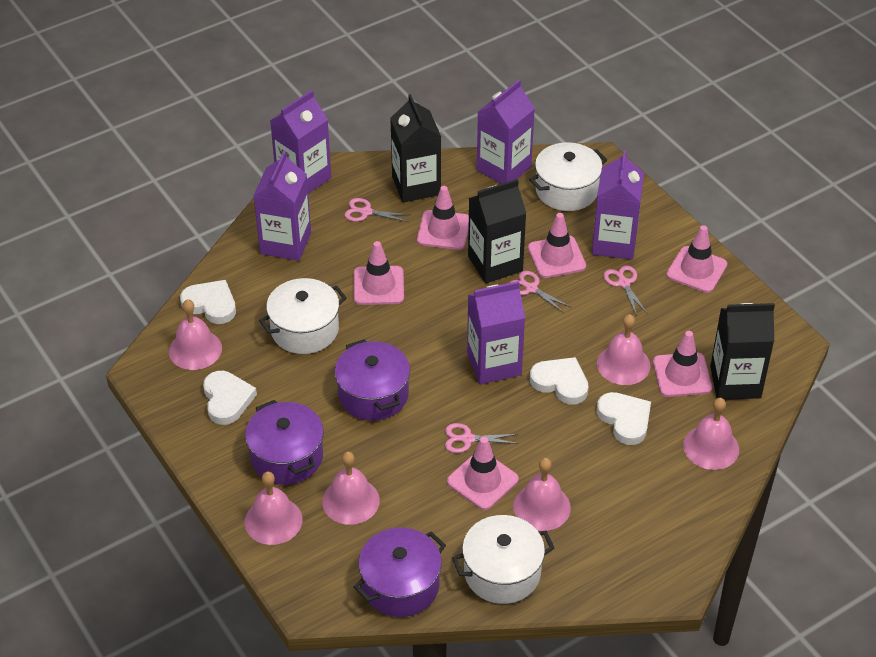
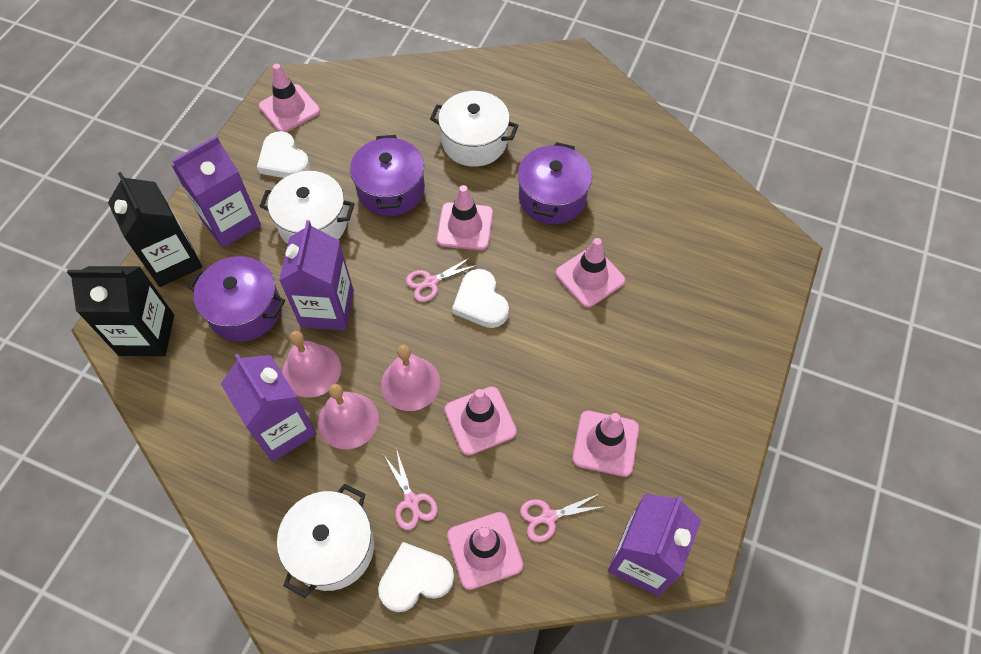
black carton: [390,94,441,203] [468,179,526,283] [710,303,775,400] = 3 -> [67,266,174,356] [108,172,202,287] = 2
pink bell: [169,299,222,370] [245,471,302,545] [322,452,380,525] [513,458,571,531] [597,314,651,385] [683,398,739,470] = 6 -> [282,331,341,398] [318,384,379,449] [381,345,440,411] = 3
pink scissors: [344,198,411,222] [445,423,519,453] [509,271,572,313] [604,265,647,316] = 4 -> [385,451,438,530] [406,257,478,302] [520,493,606,542] = 3
purple carton: [253,151,311,261] [270,90,331,194] [467,281,525,384] [477,80,535,184] [592,150,644,260] = 5 -> [172,136,261,248] [221,353,317,462] [279,220,354,331] [608,494,701,596] = 4
white heart: [180,280,236,324] [203,371,257,425] [530,357,589,405] [597,392,651,445] = 4 -> [257,131,310,178] [378,542,454,612] [452,269,509,328] = 3

